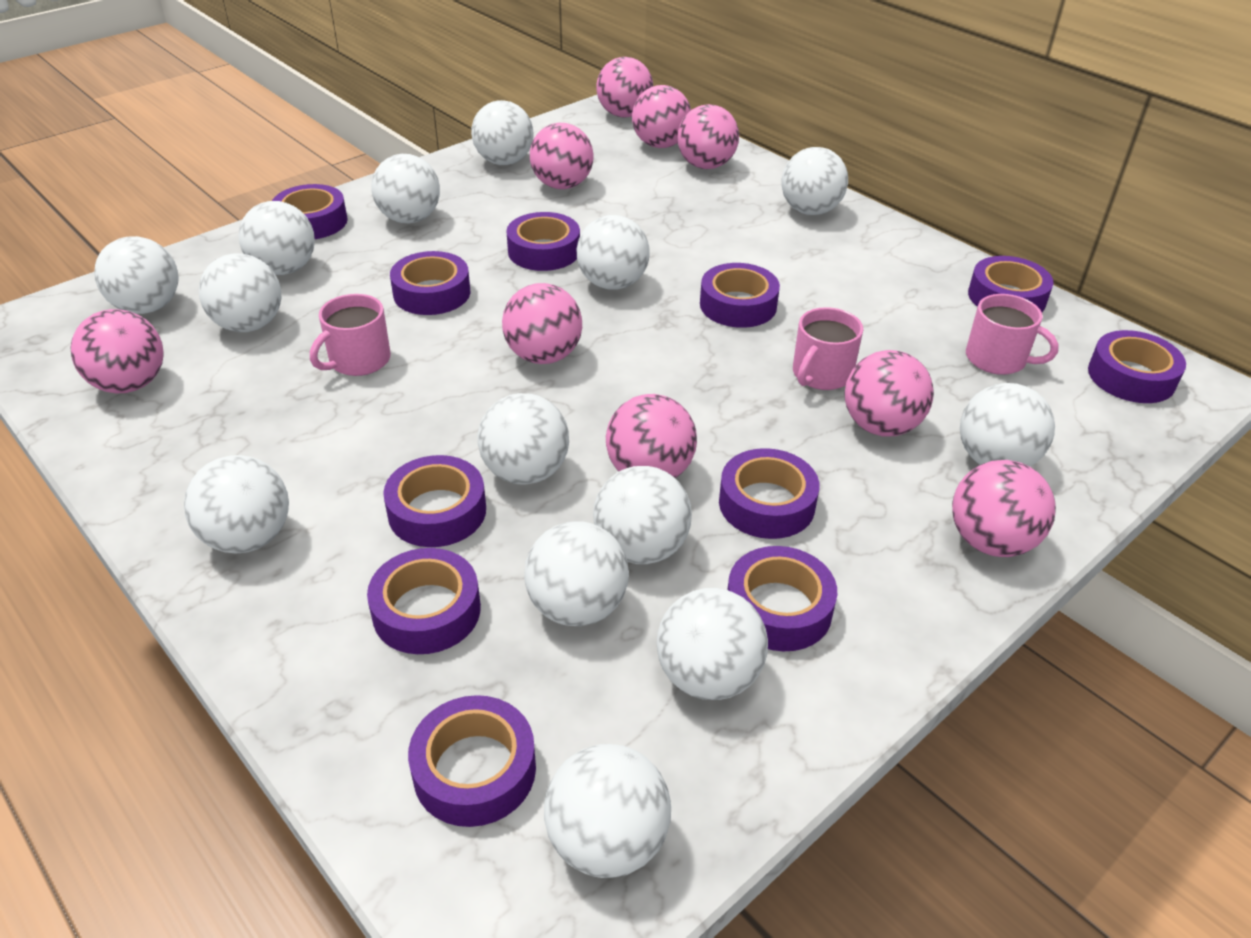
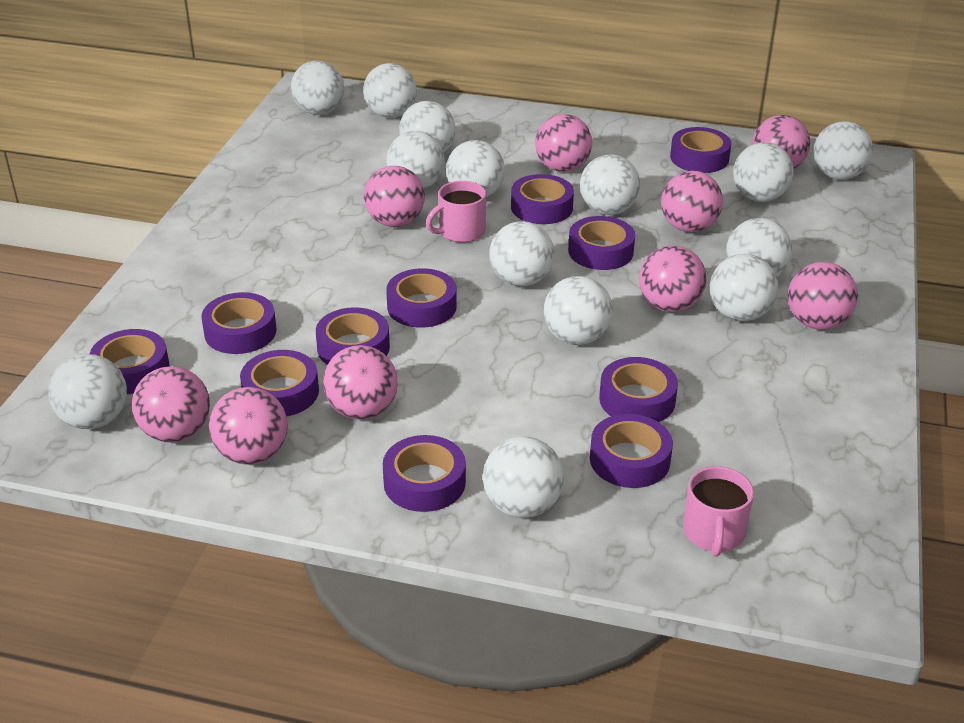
pink mug: [310,294,391,376] [793,307,863,390] [966,294,1059,375] = 3 -> [426,181,486,243] [683,466,754,557] = 2

